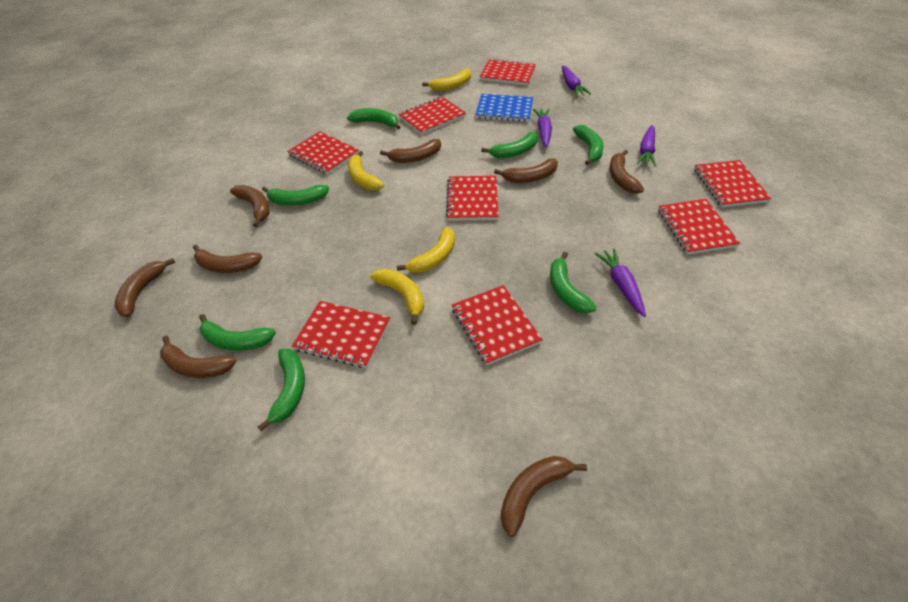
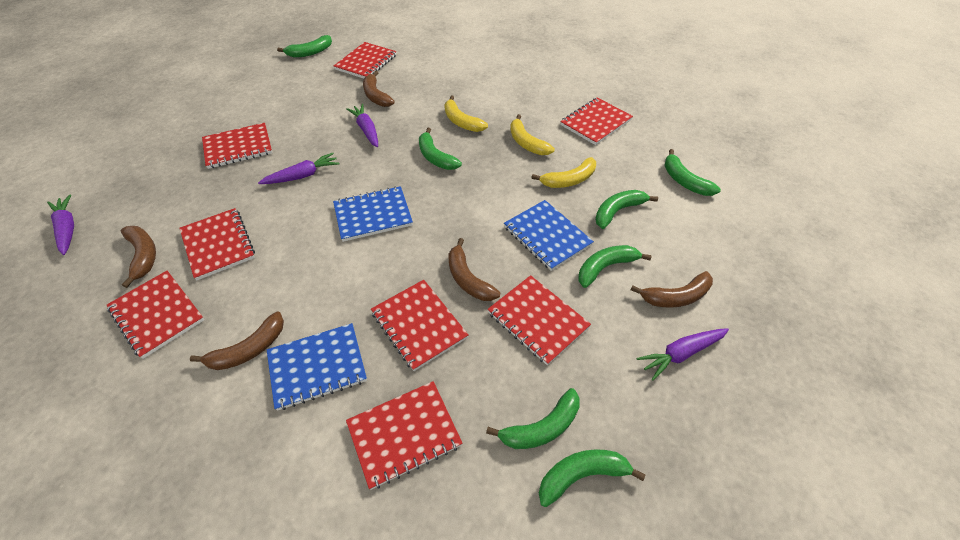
blue notebook: [475,94,533,122] = 1 -> [267,323,367,411] [333,186,413,242] [504,200,594,271] = 3
brown banana: [114,258,175,317] [160,336,236,378] [193,245,262,273] [230,185,270,227] [380,139,441,163] [494,158,558,183] [501,456,587,537] [609,150,644,194] = 8 -> [121,226,156,288] [190,312,284,370] [363,71,395,107] [448,238,500,301] [631,271,713,308] = 5
yellow banana: [348,151,384,190] [370,269,424,325] [397,227,455,273] [422,68,471,91] = 4 -> [444,95,488,132] [510,114,555,155] [531,157,596,188] = 3

